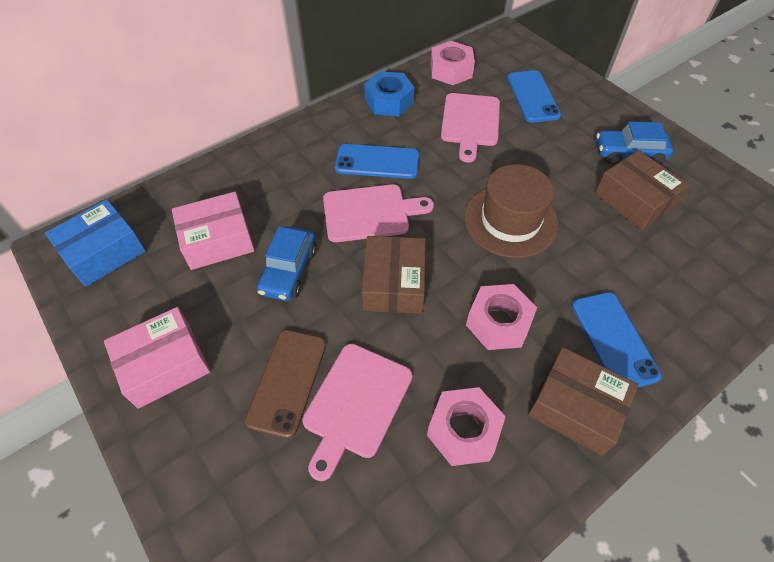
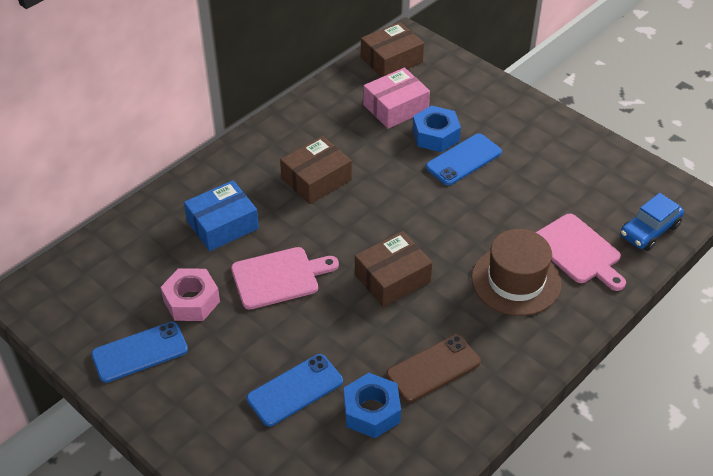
blue car: [257,227,317,301] [596,122,673,164] = 2 -> [620,193,684,251] = 1
blue nut: [364,71,414,116] = 1 -> [344,373,401,438] [412,106,461,152] = 2
pink box: [104,307,210,409] [172,192,255,270] = 2 -> [363,68,430,129] = 1
pink cutting board: [302,344,413,481] [323,184,434,242] [441,93,500,163] = 3 -> [231,247,339,310] [535,214,626,291] = 2
pink nut: [427,387,506,466] [430,41,475,85] [466,284,537,350] = 3 -> [161,268,220,321] = 1

